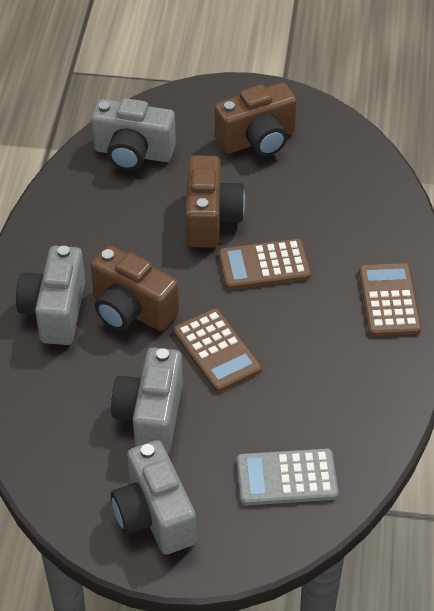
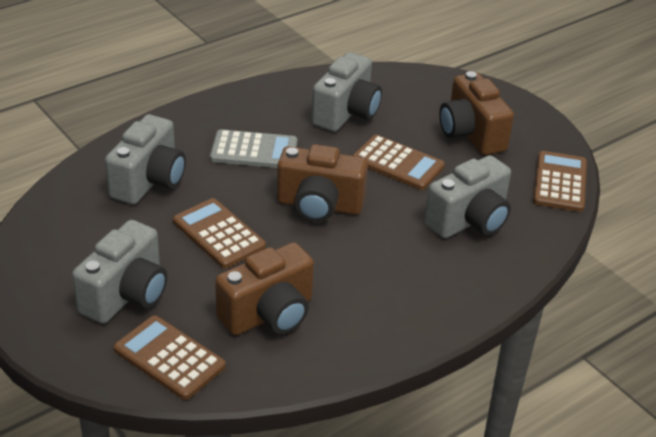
brown calculator: [173,308,262,392] [218,239,311,290] [359,263,422,336] = 3 -> [114,315,226,400] [173,198,266,268] [352,135,445,190] [533,151,587,212] = 4

